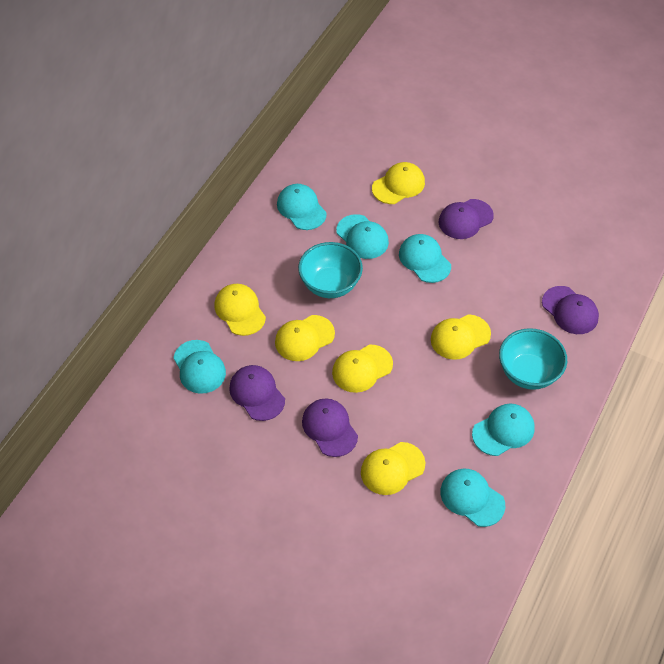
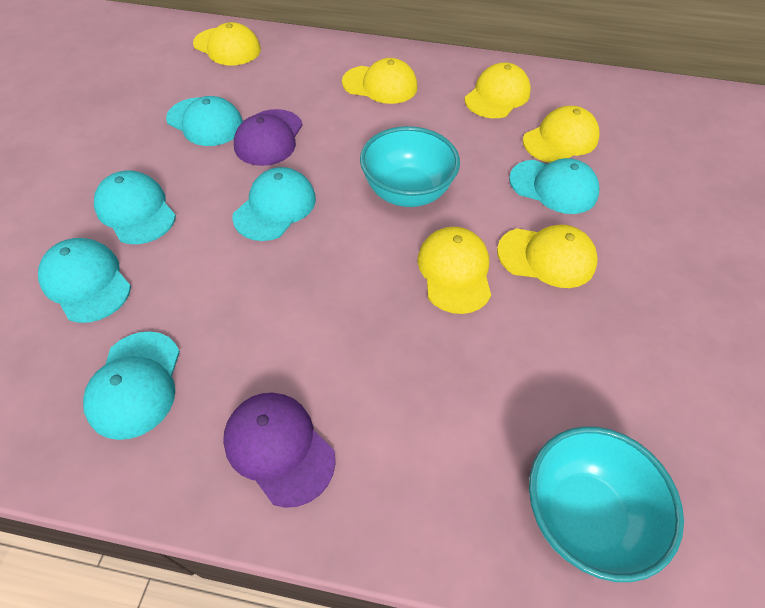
purple cap: [229,365,285,421] [302,398,358,457] [439,199,494,239] [542,286,599,334] = 4 -> [223,393,336,508] [234,109,303,166] = 2

